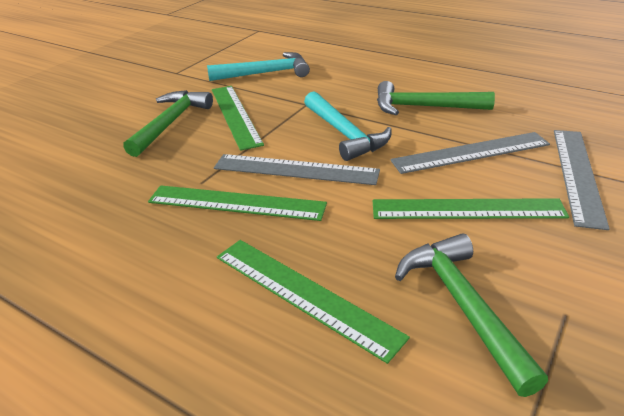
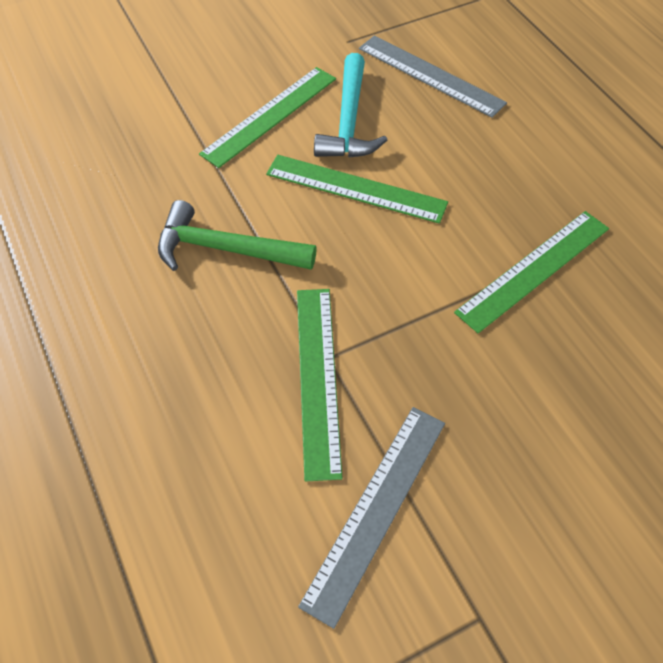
green hammer: [123,90,213,157] [377,81,495,115] [395,234,548,397] = 3 -> [158,200,317,271] = 1
grey ruler: [214,154,380,185] [390,132,550,174] [554,130,610,230] = 3 -> [298,407,445,629] [359,36,507,118] = 2
turquoise hammer: [207,52,310,81] [304,92,392,161] = 2 -> [314,53,387,158] = 1

